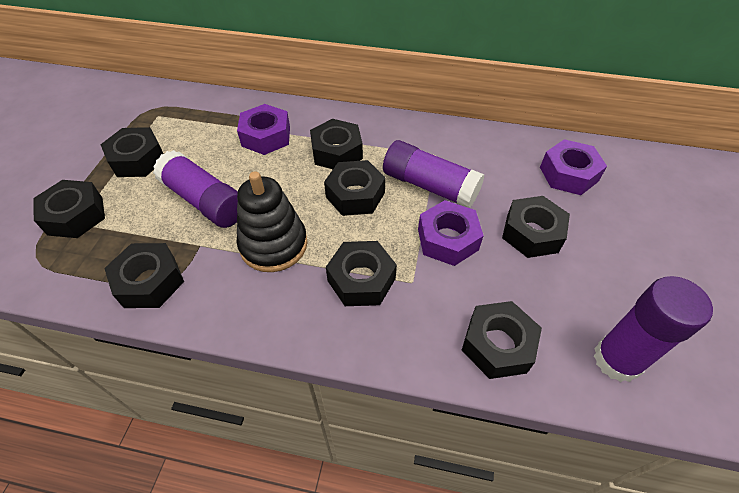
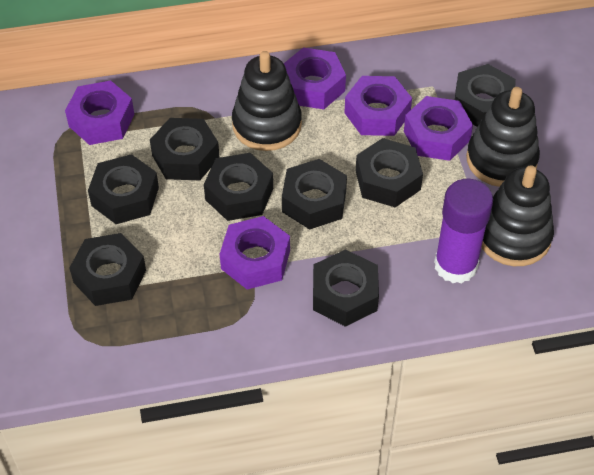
black stacking toy: [236,171,308,272] = 1 -> [232,51,302,151] [466,87,540,187] [481,165,554,266] = 3
purple glue stick: [153,150,238,228] [383,140,485,208] [594,276,713,382] = 3 -> [434,179,493,284] = 1
purple nut: [237,104,290,155] [418,200,484,266] [540,139,607,195] = 3 -> [65,81,135,145] [220,216,290,290] [284,47,346,109] [344,76,412,136] [404,96,473,161] = 5

